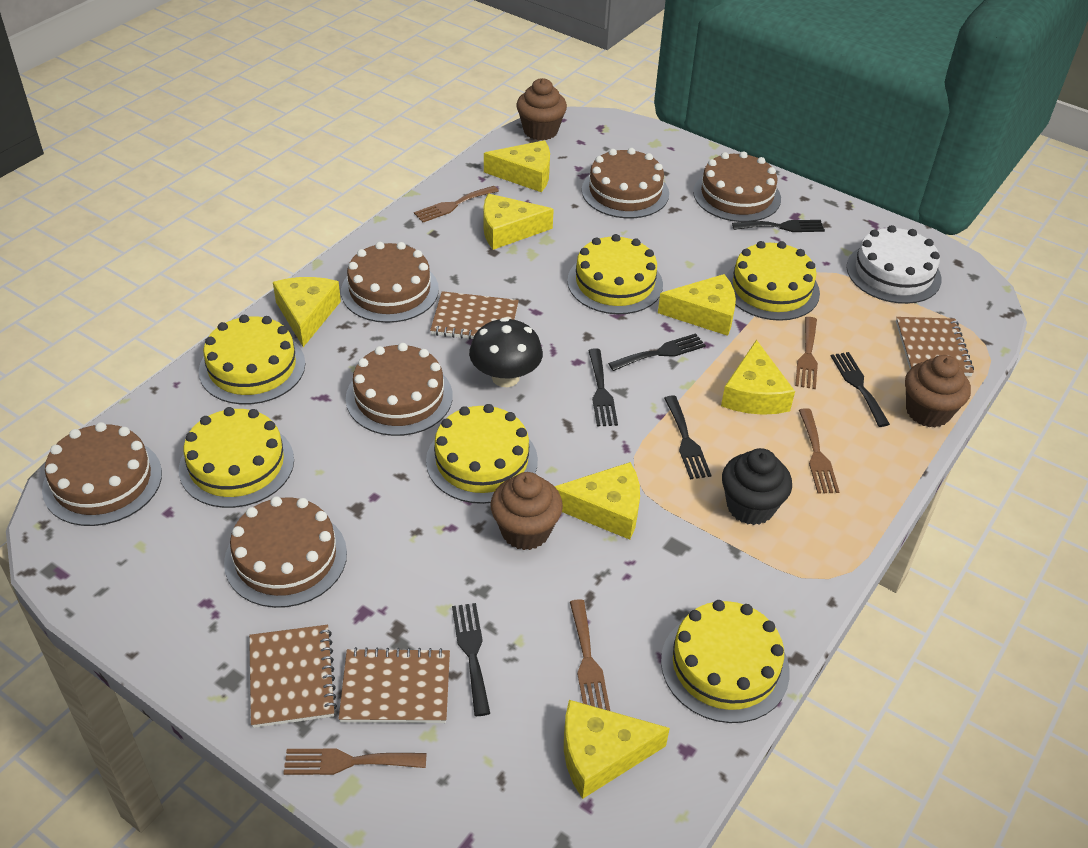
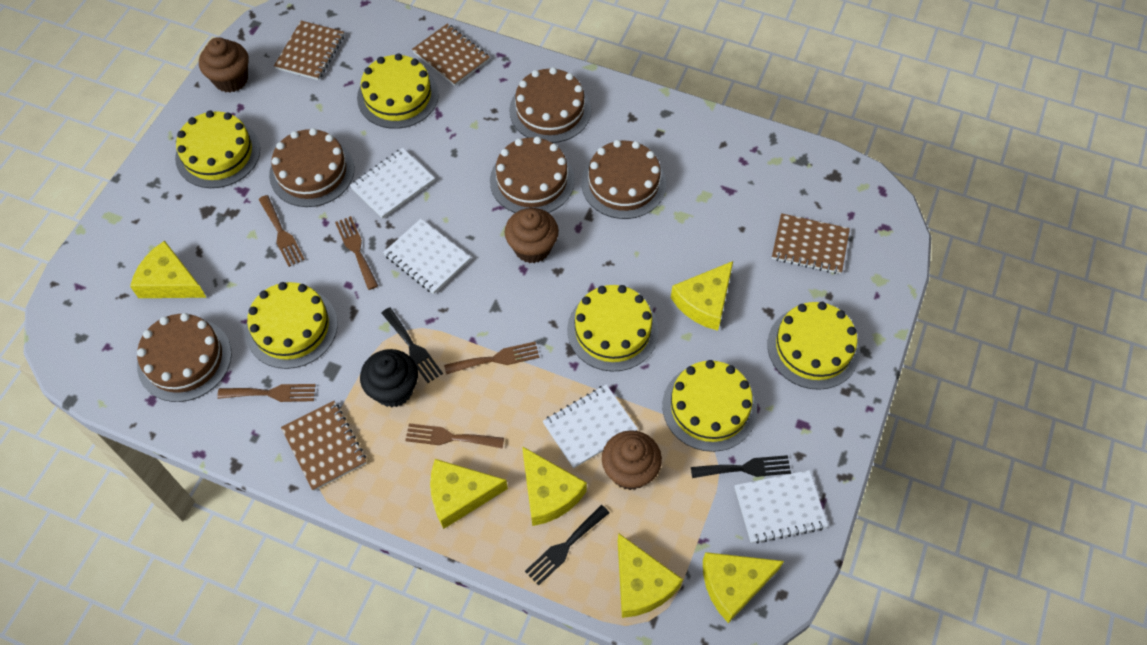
black fork: [452,603,490,716] [588,348,618,426] [608,333,706,371] [664,395,711,479] [732,220,825,232] [831,352,890,427] = 6 -> [381,307,443,383] [525,505,609,586] [691,455,791,478] = 3
black mushroom: [469,318,543,387] = 1 -> none = 0
brown cake: [42,422,162,526] [224,496,347,608] [341,242,439,323] [346,343,453,436] [582,148,669,218] [693,151,781,222] = 6 -> [137,313,231,402] [269,128,354,207] [490,137,575,213] [509,67,591,143] [581,140,666,219] = 5
white cake: [847,225,942,304] = 1 -> none = 0
white notebook: none = 0 -> [350,148,435,219] [383,219,471,294] [543,384,638,468] [735,470,828,544] = 4
yellow cheese: [273,277,341,347] [483,194,554,250] [484,140,550,192] [555,462,640,540] [564,700,670,799] [658,274,736,336] [721,340,795,415] = 7 -> [130,241,207,298] [430,459,508,529] [522,446,587,526] [618,533,683,618] [671,261,733,331] [703,552,784,623] = 6

